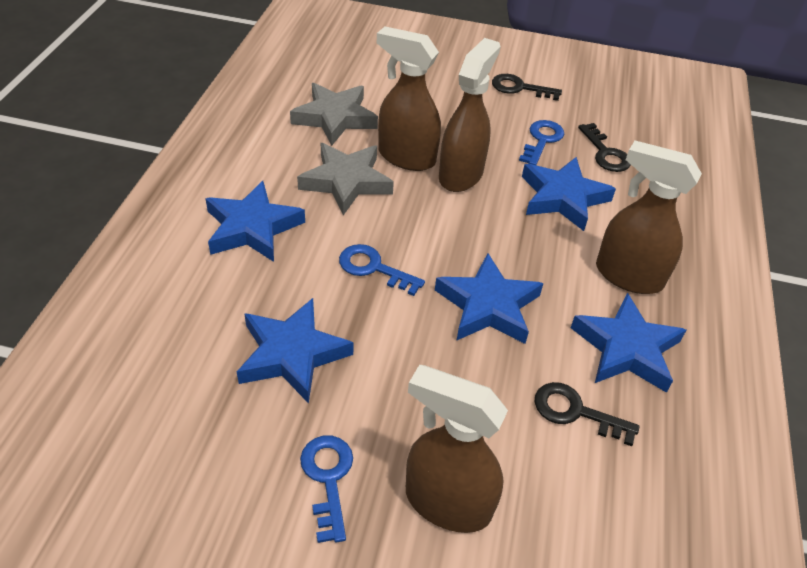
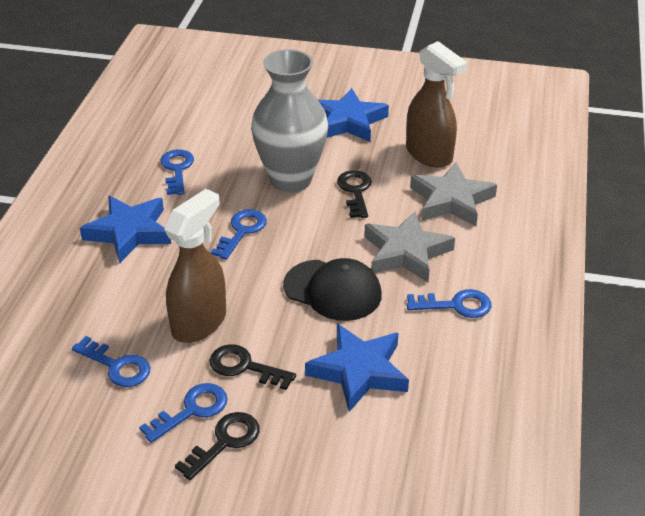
black cap: none = 0 -> [283,258,382,321] = 1
blue key: [300,435,353,543] [339,244,425,296] [519,120,564,165] = 3 -> [72,336,151,387] [139,383,228,443] [160,150,194,195] [211,209,267,260] [406,289,491,318] = 5
blue star: [205,181,305,262] [237,298,354,404] [435,253,544,344] [522,157,616,231] [571,293,686,393] = 5 -> [80,196,171,263] [305,324,409,412] [318,88,389,142] = 3
brown spray bottle: [377,26,441,171] [406,365,508,533] [439,38,501,192] [596,141,702,294] = 4 -> [164,189,226,343] [406,41,467,168] = 2
grey vase: none = 0 -> [251,49,328,192] = 1

